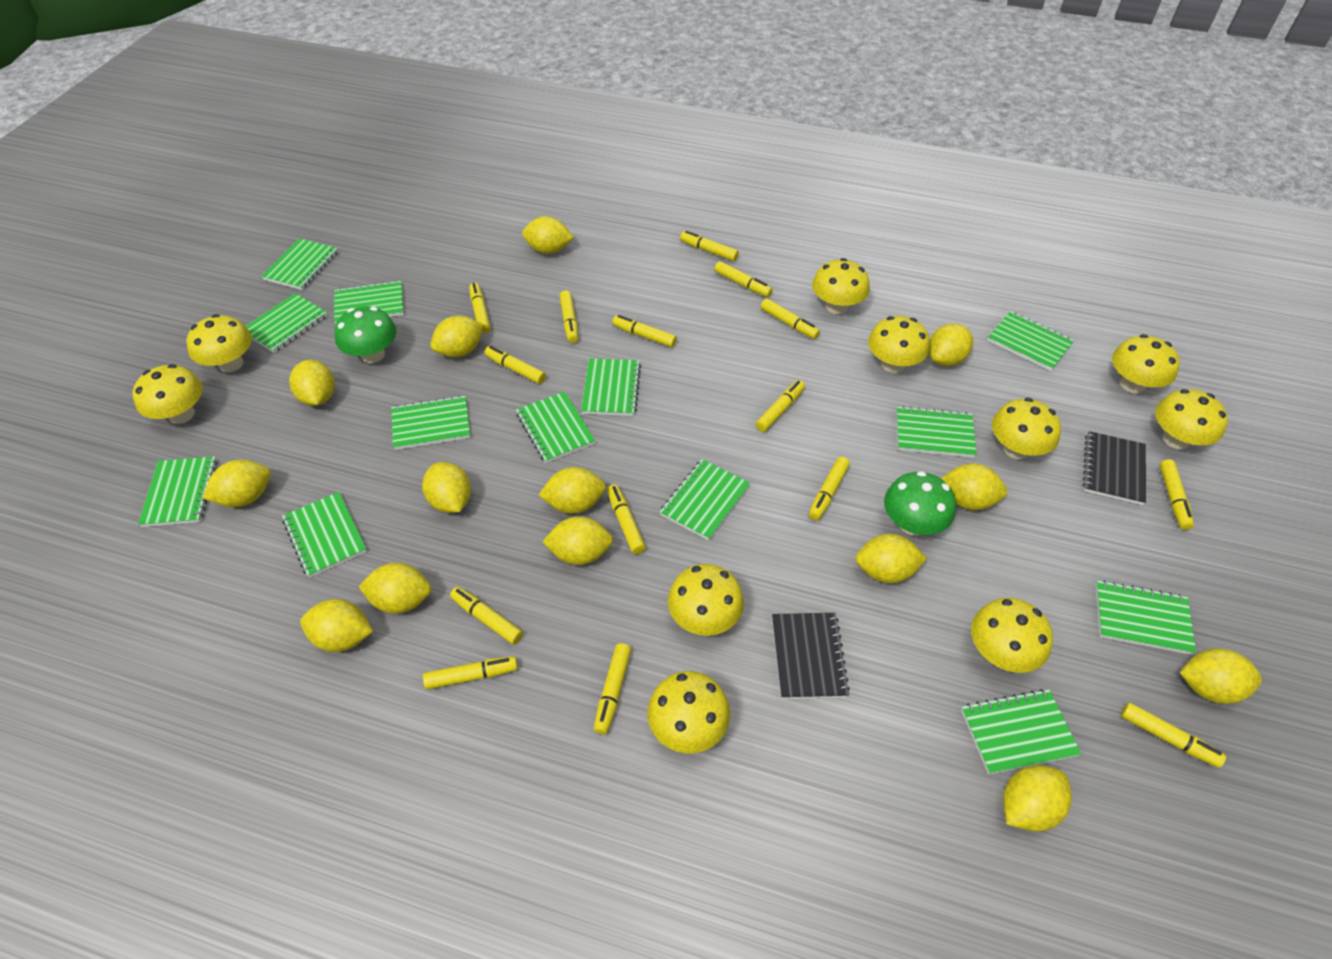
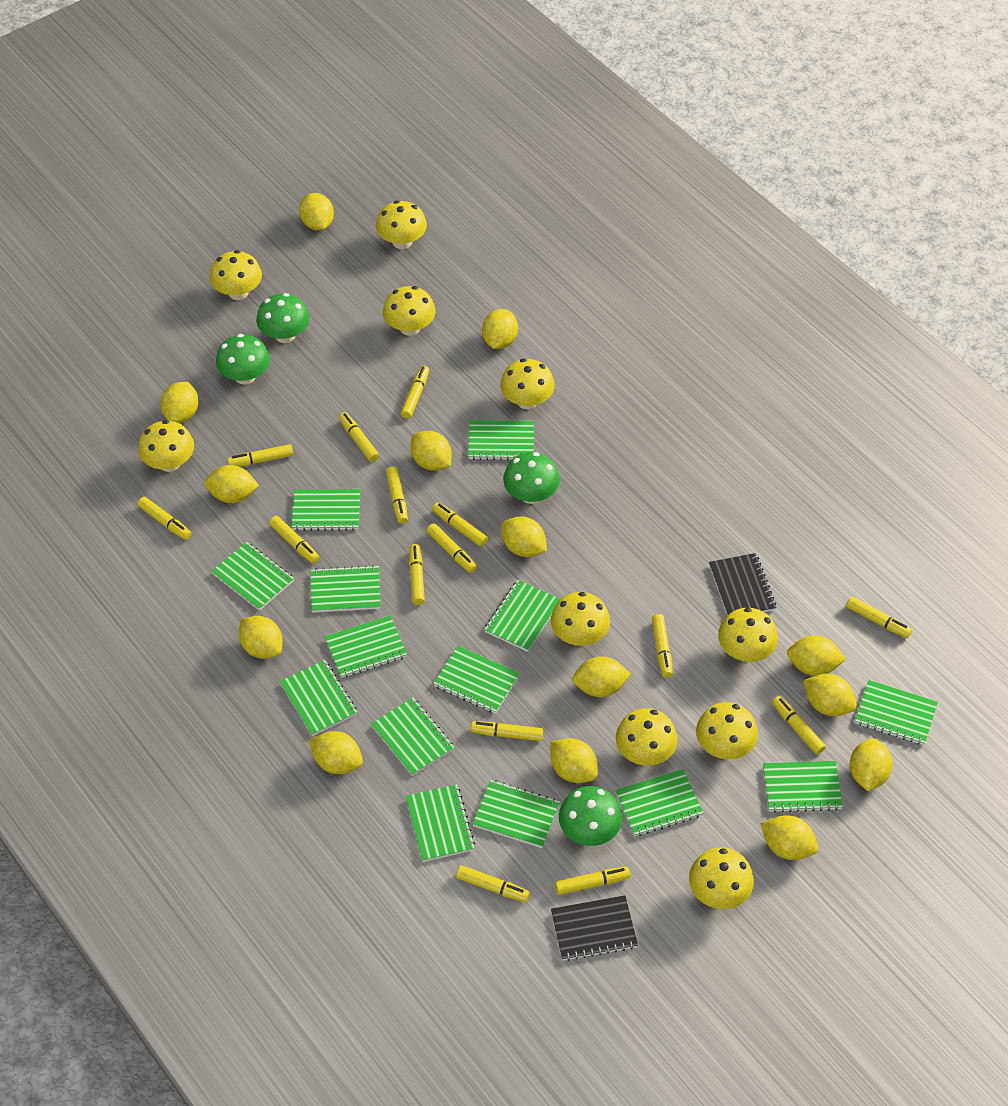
green mushroom: [335,306,396,363] [884,471,956,535] = 2 -> [216,334,270,385] [256,293,310,343] [503,452,560,504] [559,786,622,846] = 4
green notebook: [138,456,217,527] [245,293,328,353] [262,238,338,290] [282,492,367,578] [334,280,404,324] [391,395,470,450] [516,391,595,463] [581,359,641,416] [660,459,750,541] [897,406,977,458] [961,689,1081,775] [987,311,1074,371] [1096,580,1196,655] = 13 -> [211,542,294,611] [279,660,357,736] [291,489,360,531] [311,565,380,613] [325,615,407,678] [371,698,455,776] [405,784,475,862] [433,646,520,714] [468,420,534,460] [472,780,560,848] [484,580,561,652] [615,769,703,837] [763,761,843,813] [855,680,938,745] = 14

